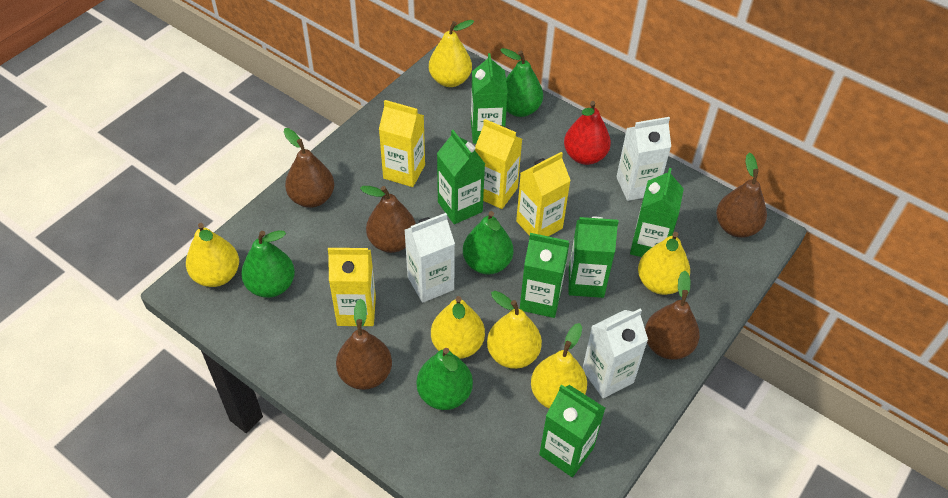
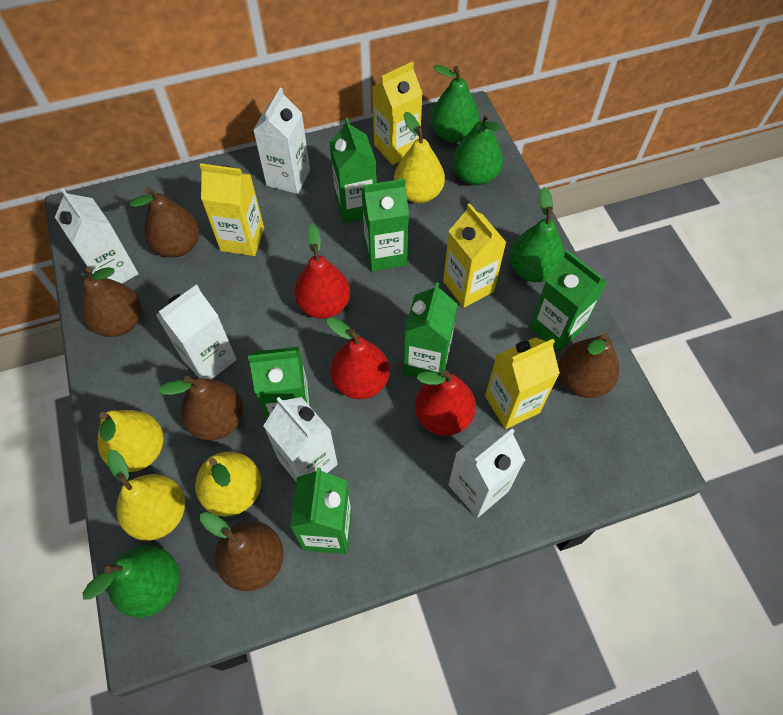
red pear: [564,101,611,165] = 1 -> [294,223,350,319] [327,317,390,399] [415,370,476,436] = 3
white carton: [405,213,455,303] [583,309,648,398] [616,117,671,201] = 3 -> [55,188,139,283] [156,284,237,379] [253,88,310,194] [263,397,338,481] [449,424,525,518] = 5
yellow pear: [186,223,239,287] [429,20,474,87] [431,296,485,359] [487,291,542,369] [531,323,587,409] [638,232,690,295] = 6 -> [97,410,163,472] [107,449,185,541] [195,452,261,516] [394,112,445,203] = 4

